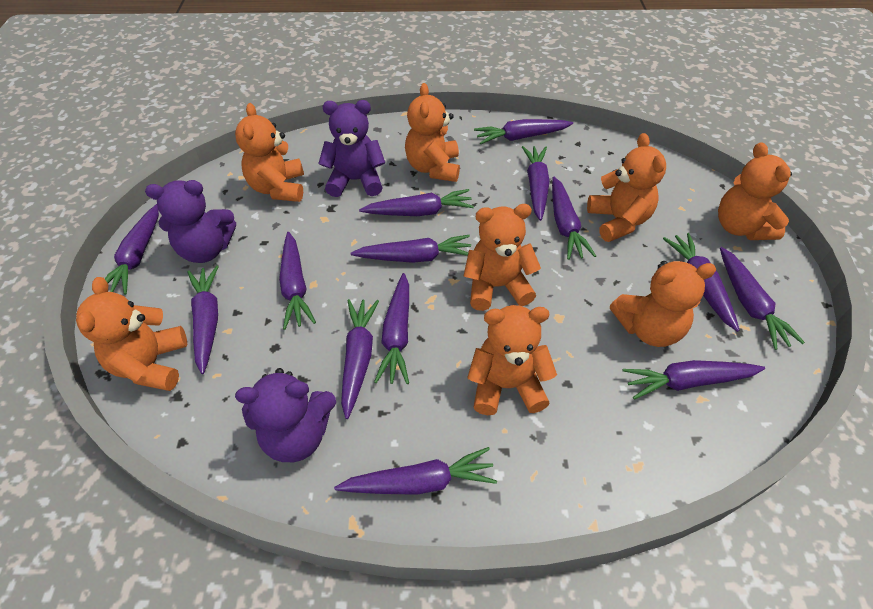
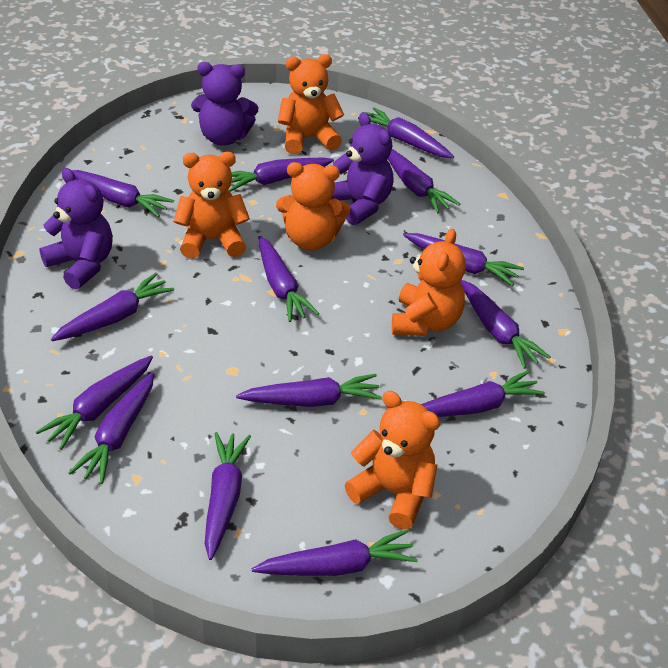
orange teddy bear: [76,277,187,391] [235,103,304,202] [405,83,460,182] [463,204,541,311] [467,305,557,415] [587,133,666,242] [610,261,716,347] [718,142,792,240] = 8 -> [174,152,250,259] [276,162,350,250] [278,54,344,154] [345,391,440,530] [392,229,466,336] = 5

